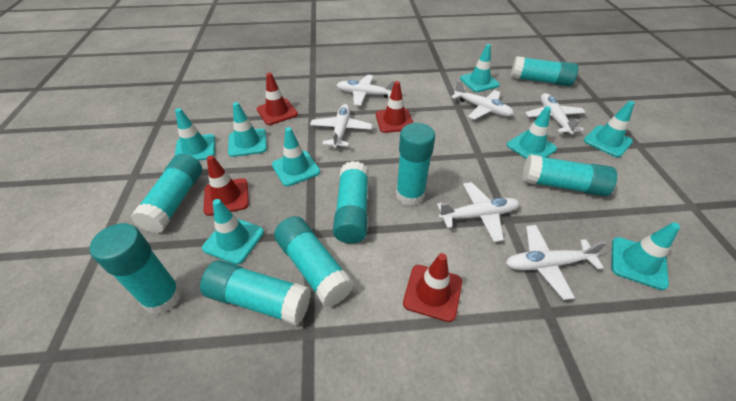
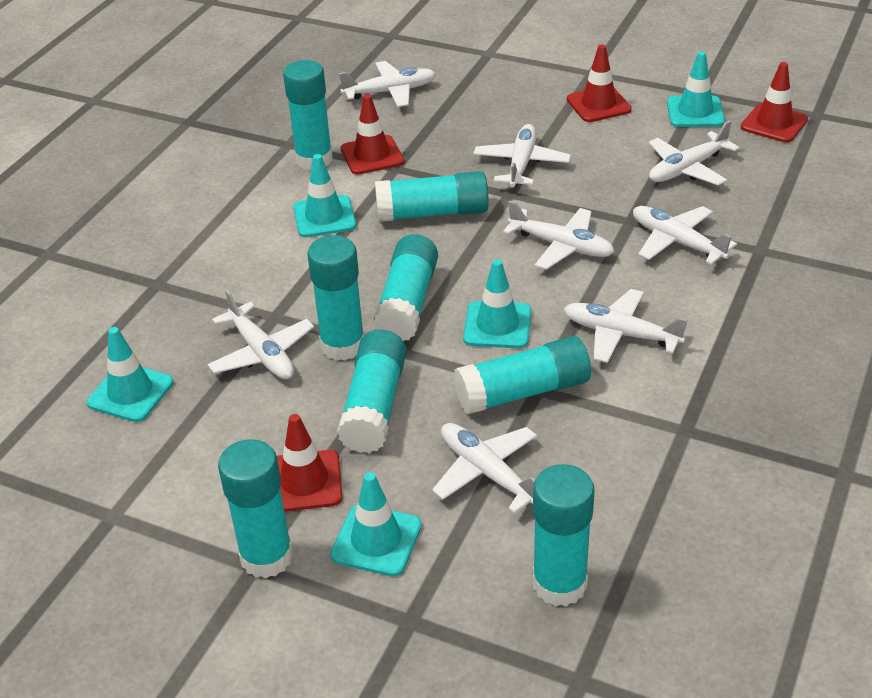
turquoise traffic cone: [175,108,215,161] [202,199,264,265] [228,102,267,157] [272,127,320,186] [460,44,500,92] [507,106,557,159] [584,101,635,157] [611,222,680,290] = 8 -> [87,327,174,422] [293,154,356,237] [330,472,422,576] [463,259,531,348] [667,51,725,127] = 5
white plane: [310,104,372,149] [336,75,395,106] [437,182,520,242] [451,80,514,119] [506,225,607,300] [525,93,586,135] = 6 -> [207,290,314,379] [339,61,436,107] [432,423,537,513] [474,124,571,188] [503,200,614,270] [564,289,687,363] [633,206,737,265] [649,120,740,185] = 8

